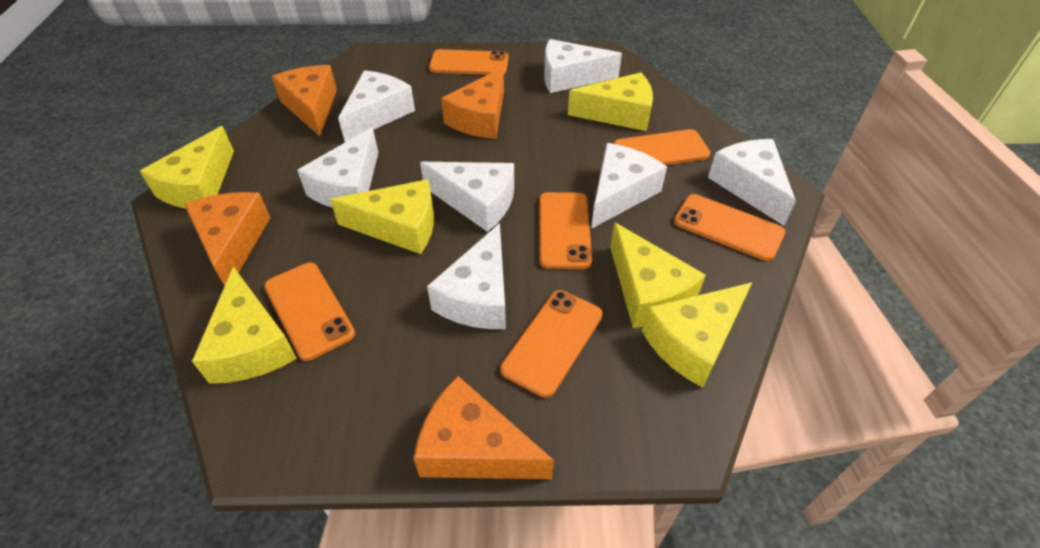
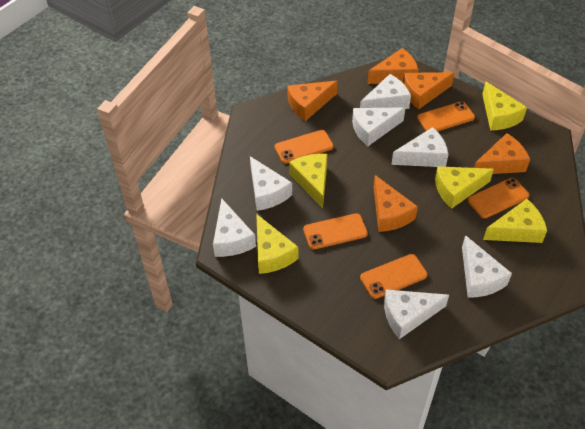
orange cheese: [184,192,270,286] [272,65,337,136] [413,376,554,479] [441,67,504,139] = 4 -> [287,81,338,121] [367,48,419,84] [374,175,418,232] [403,72,454,109] [474,133,530,174] = 5
orange phone: [264,263,355,361] [429,49,508,75] [500,290,603,398] [539,192,592,269] [614,129,710,165] [674,194,785,261] = 6 -> [274,130,334,164] [303,213,368,250] [360,254,428,299] [417,101,475,132] [468,178,529,218] = 5
yellow cheese: [140,126,234,209] [192,267,297,384] [330,179,434,254] [568,72,653,131] [610,222,706,328] [642,283,752,387] = 6 -> [256,214,298,274] [289,154,327,208] [435,166,494,209] [482,82,527,131] [483,199,547,243] = 5

